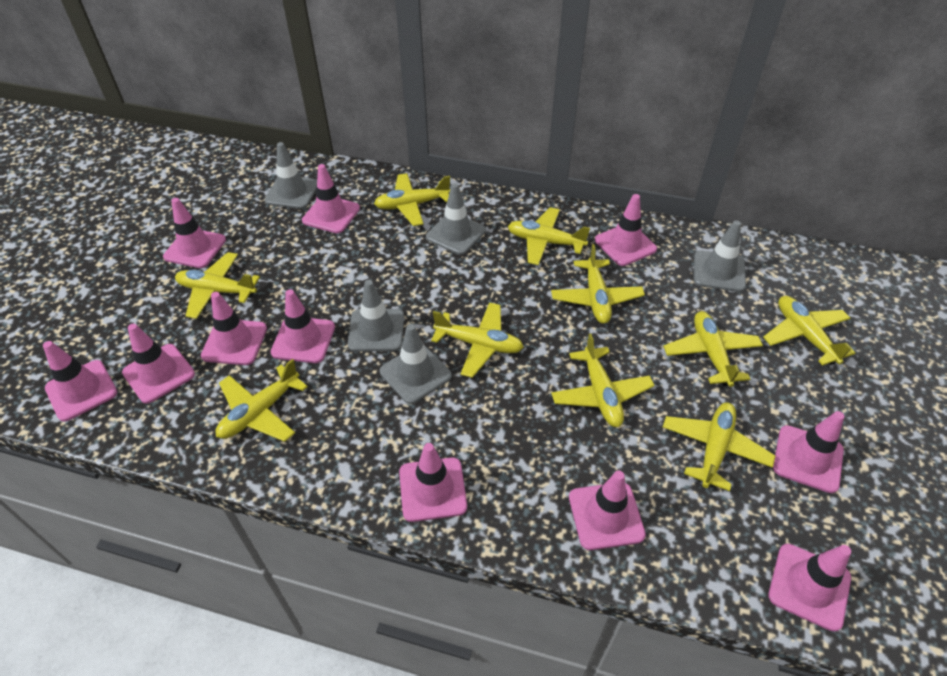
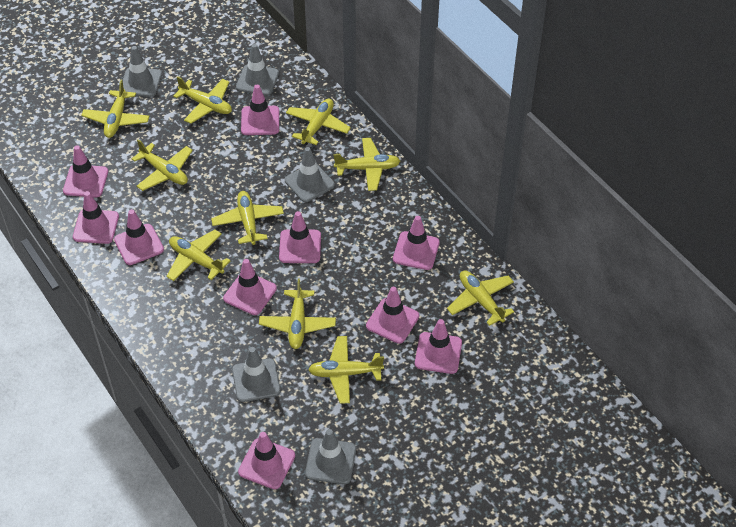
pink traffic cone: [43,341,117,422] [122,324,195,404] [163,198,226,268] [201,292,267,365] [270,289,335,363] [302,164,360,233] [399,443,467,522] [569,471,646,550] [595,194,657,266] [768,544,851,632] [773,411,844,493] = 11 -> [63,145,108,198] [73,191,119,244] [114,209,164,265] [223,259,277,315] [238,432,295,489] [241,85,279,135] [279,211,321,263] [366,287,419,344] [393,216,440,270] [415,319,462,374] = 10

